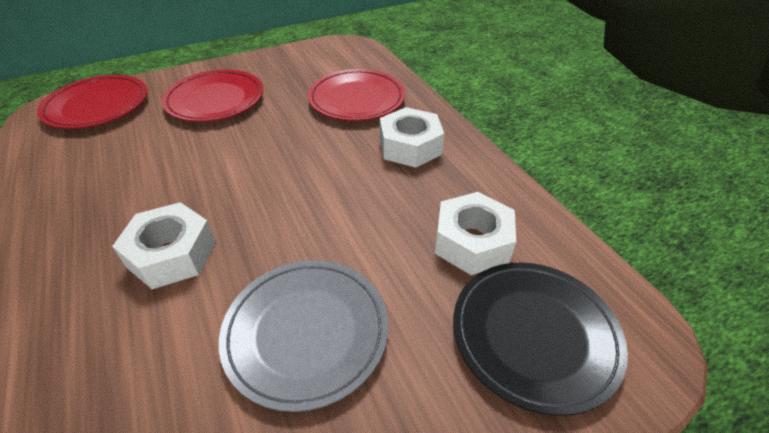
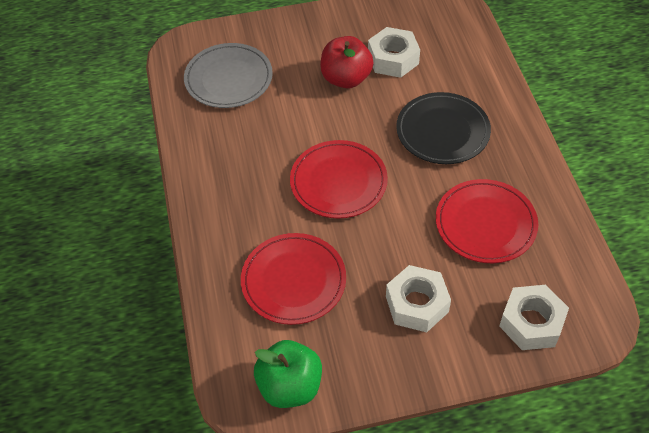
green apple: none = 0 -> [254,340,322,408] = 1
red apple: none = 0 -> [320,36,374,89] = 1

